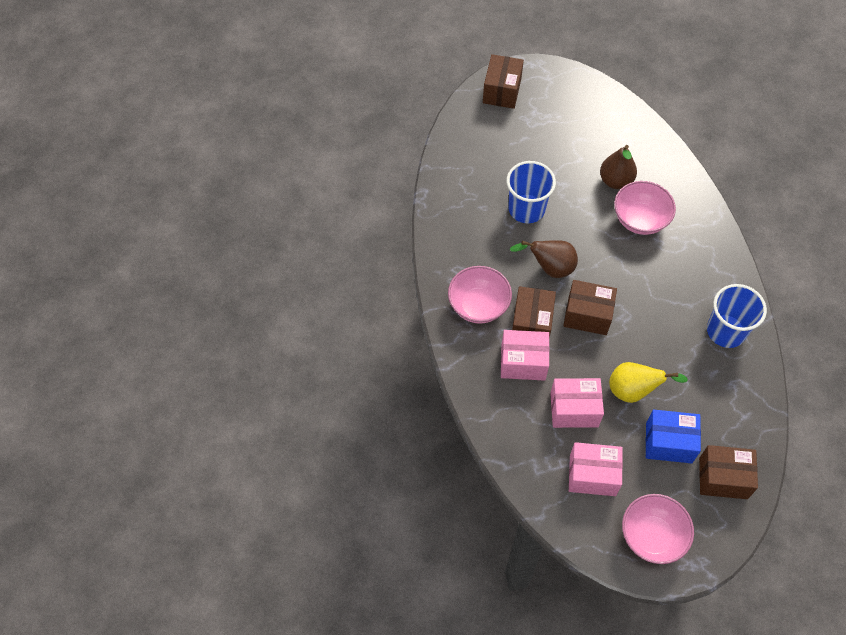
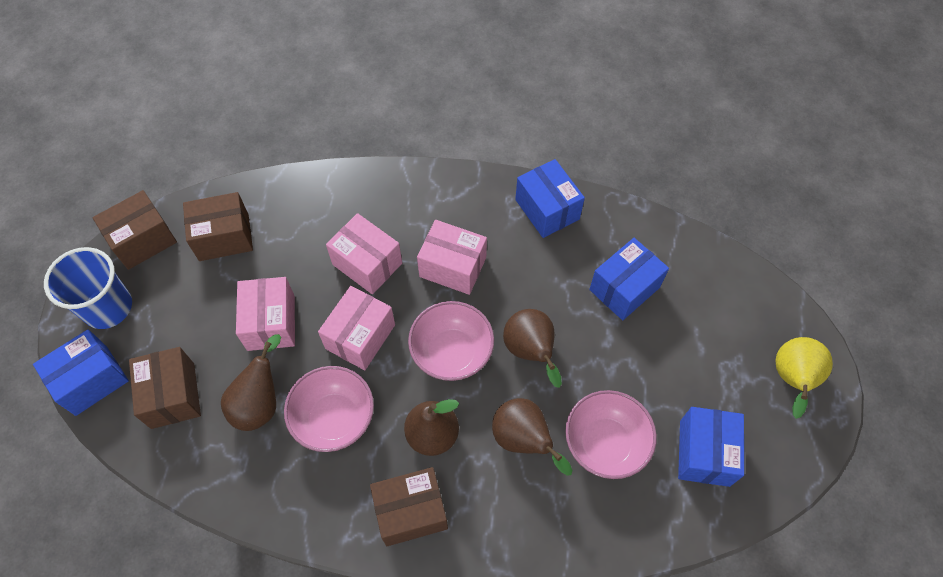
blue box: [646,410,701,463] = 1 -> [33,329,129,416] [515,159,585,238] [589,238,669,320] [678,407,744,487] = 4
blue cup: [507,161,556,223] [707,284,767,348] = 2 -> [44,247,132,329] = 1
brown pear: [510,240,578,278] [600,145,637,189] = 2 -> [221,334,281,431] [404,399,459,456] [492,398,572,476] [503,309,562,388] = 4
pink box: [501,330,550,381] [550,378,604,428] [569,442,623,496] = 3 -> [236,277,295,351] [318,286,395,370] [326,213,402,294] [417,220,487,295] = 4

